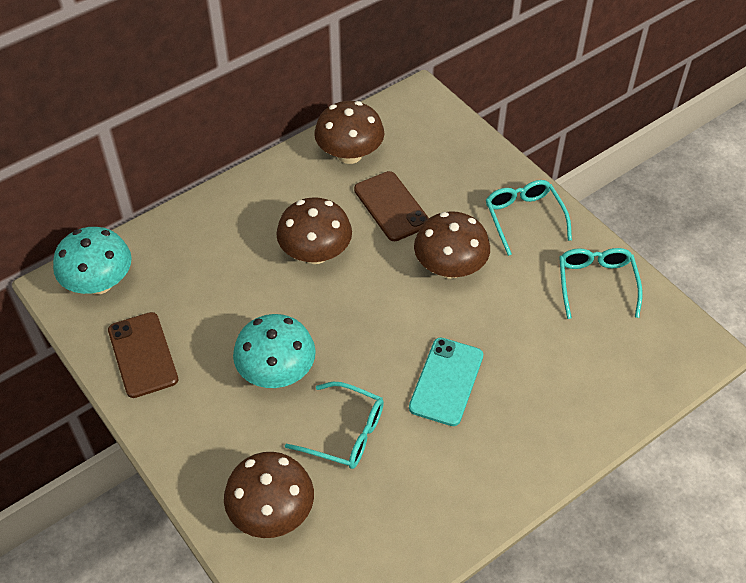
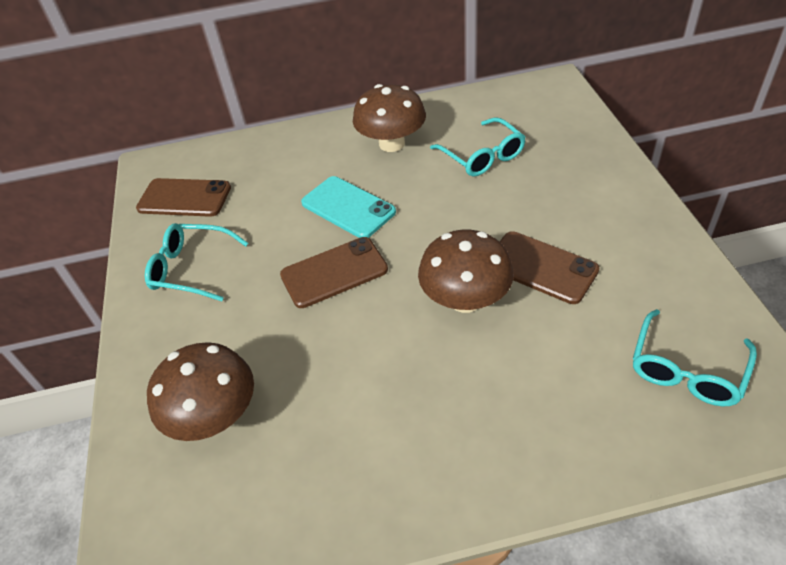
brown mushroom: [224,452,314,538] [276,197,352,264] [314,101,384,164] [414,211,490,279] = 4 -> [147,342,254,441] [353,84,426,152] [418,230,514,313] = 3
brown phone: [108,312,178,398] [354,171,429,241] = 2 -> [136,178,231,217] [280,237,388,308] [500,231,599,304] = 3
turquoise mushroom: [53,227,132,294] [233,314,316,388] = 2 -> none = 0

